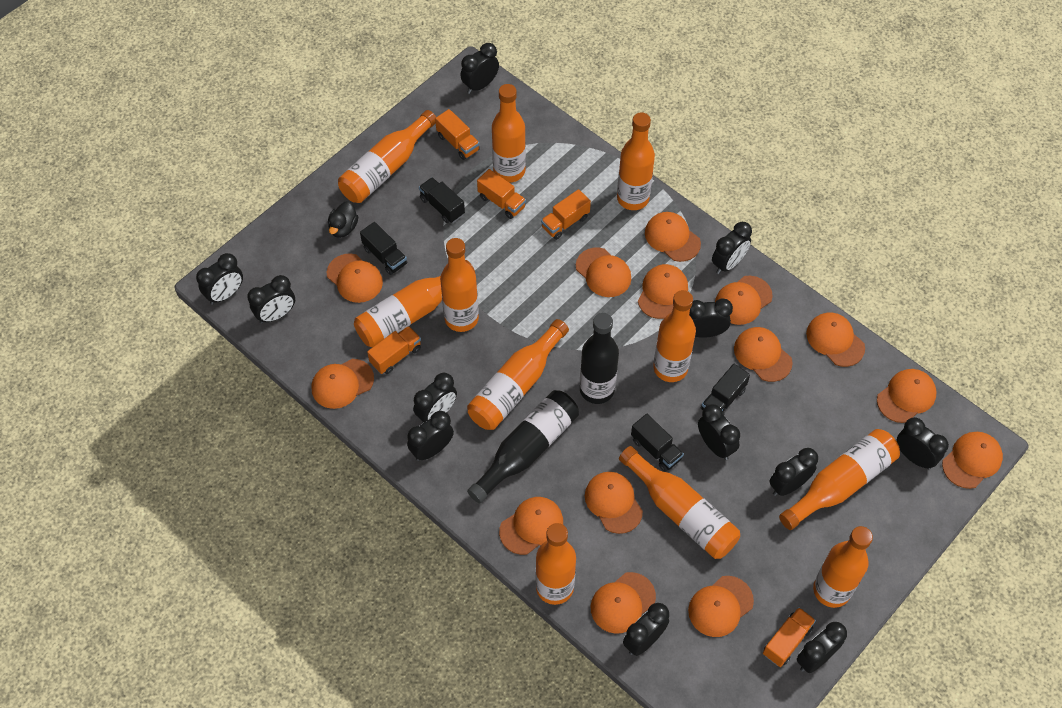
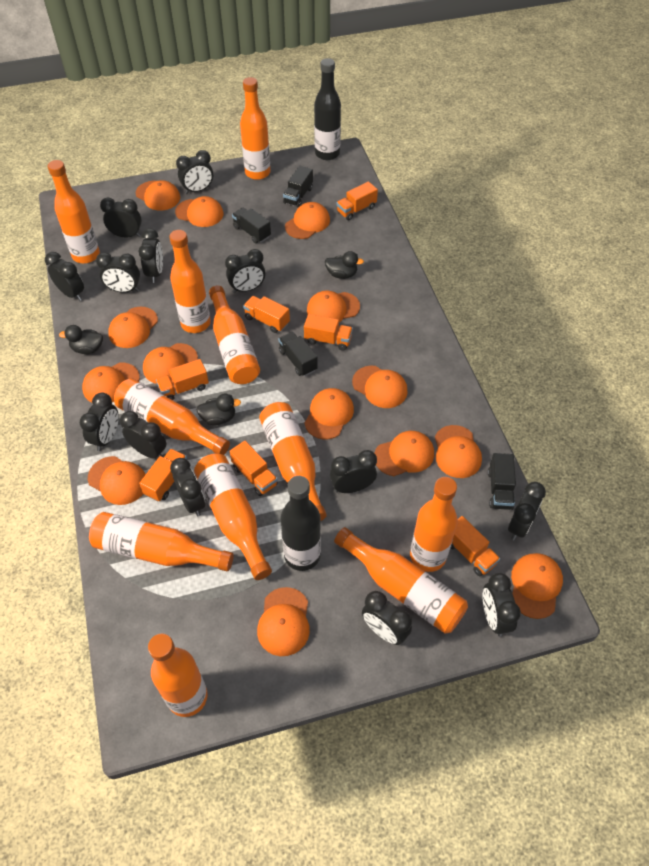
black clock: [196,253,243,305] [247,275,295,324] [407,411,454,461] [413,373,457,424] [461,43,499,94] [623,603,669,656] [689,298,733,338] [698,404,740,460] [712,222,752,274] [769,448,818,496] [797,622,847,673] [897,417,949,469] = 12 -> [45,252,84,301] [80,393,119,451] [96,252,140,293] [100,197,142,237] [120,411,166,458] [139,228,163,283] [170,458,205,516] [176,150,213,194] [225,249,265,293] [330,450,377,493] [362,591,412,645] [482,573,521,637] [508,482,546,540] = 13
black duck: [328,201,358,238] = 1 -> [59,325,103,354] [196,394,241,425] [325,251,364,279] = 3
orange truck: [367,326,421,374] [435,109,480,160] [477,169,526,219] [541,189,591,240] [763,607,816,667] = 5 -> [139,449,187,502] [156,359,209,400] [229,441,278,496] [243,296,290,333] [304,314,353,351] [336,181,378,220] [451,516,500,576] = 7

